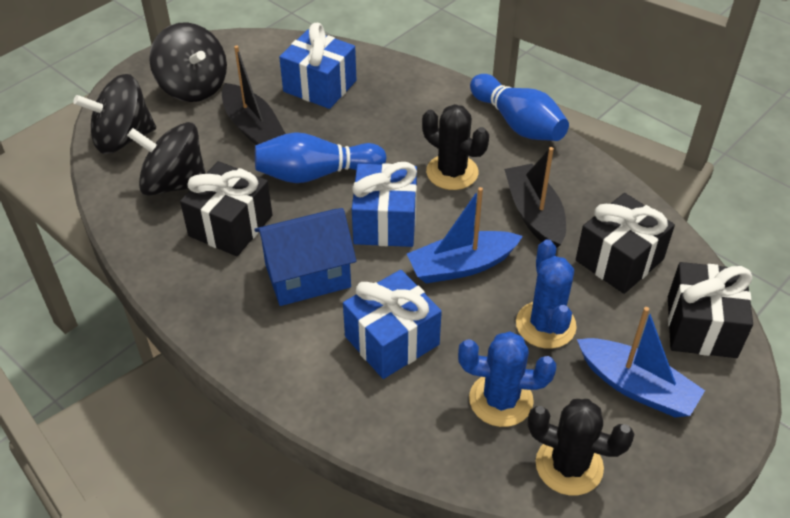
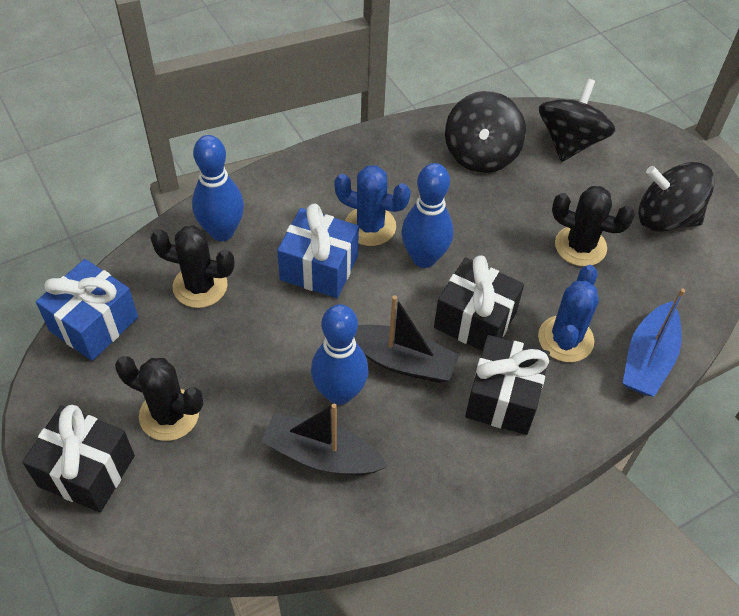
black cactus: [422,104,489,190] [528,399,635,496] = 2 -> [115,356,203,441] [150,225,234,308] [552,186,635,266] = 3
blue boat: [407,187,523,284] [577,307,705,417] = 2 -> [623,289,685,396] = 1
blue bowling pin: [255,132,386,183] [470,74,569,141] = 2 -> [192,135,244,241] [311,304,369,405] [401,163,453,268] = 3
blue gift: [279,23,356,109] [343,270,442,379] [352,162,417,247] = 3 -> [36,259,138,361] [277,203,359,298] = 2
blue house: [254,208,356,306] = 1 -> none = 0

